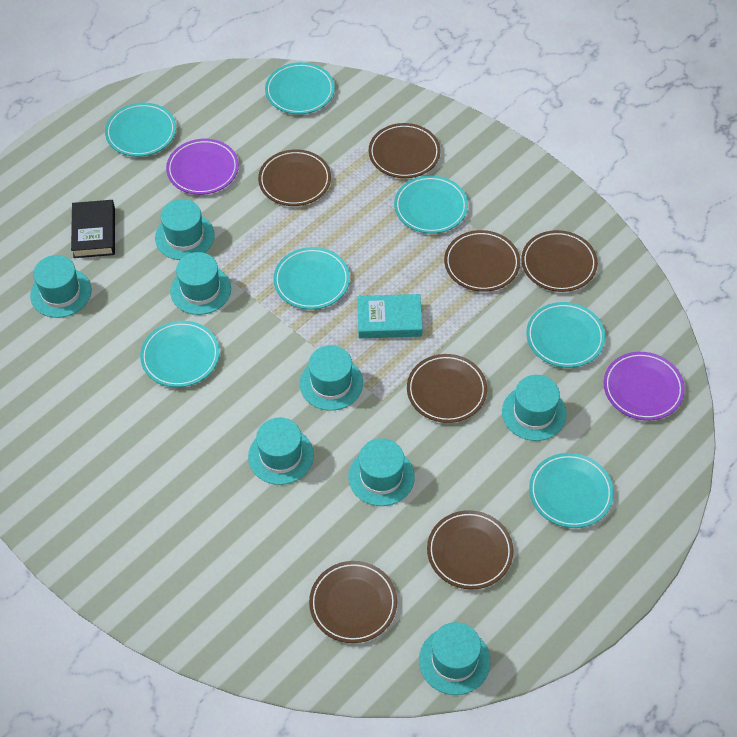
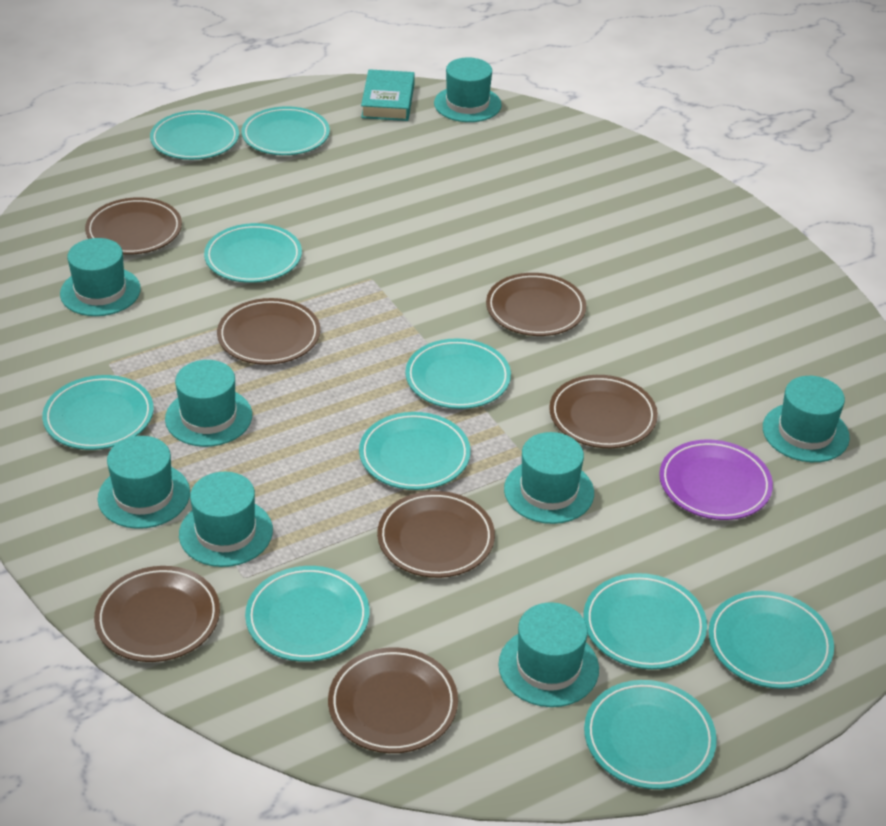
black book: [71,200,115,258] = 1 -> none = 0
purple plate: [166,139,239,195] [603,352,685,420] = 2 -> [659,439,773,520] = 1
turquoise plate: [105,103,176,157] [140,321,220,387] [265,62,335,114] [273,247,350,310] [394,175,468,234] [526,302,605,368] [529,453,614,528] = 7 -> [42,375,154,450] [150,110,239,160] [204,223,302,283] [241,106,330,155] [245,566,369,662] [359,412,471,490] [405,338,511,409] [583,573,707,669] [584,680,717,789] [708,591,834,689] = 10

